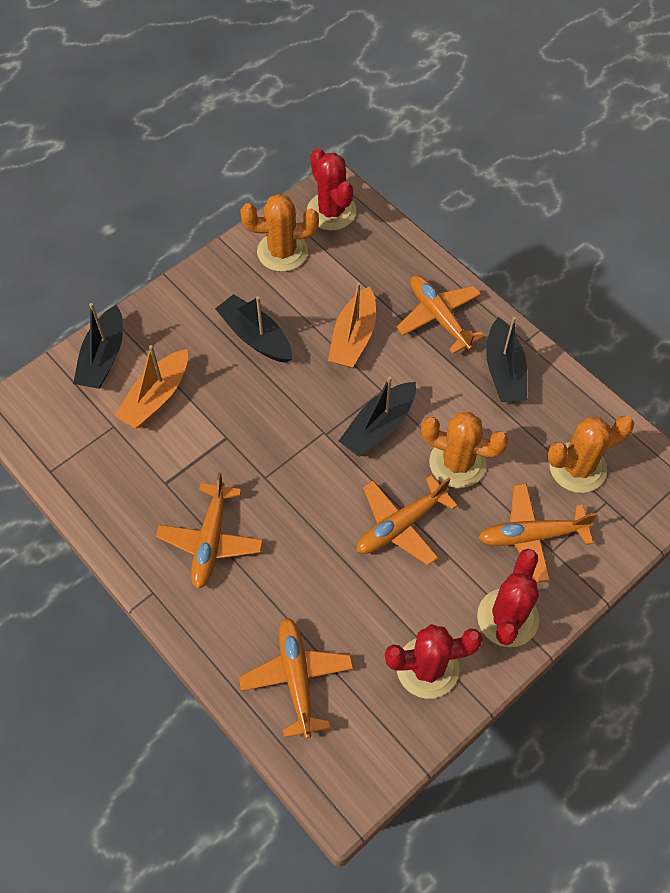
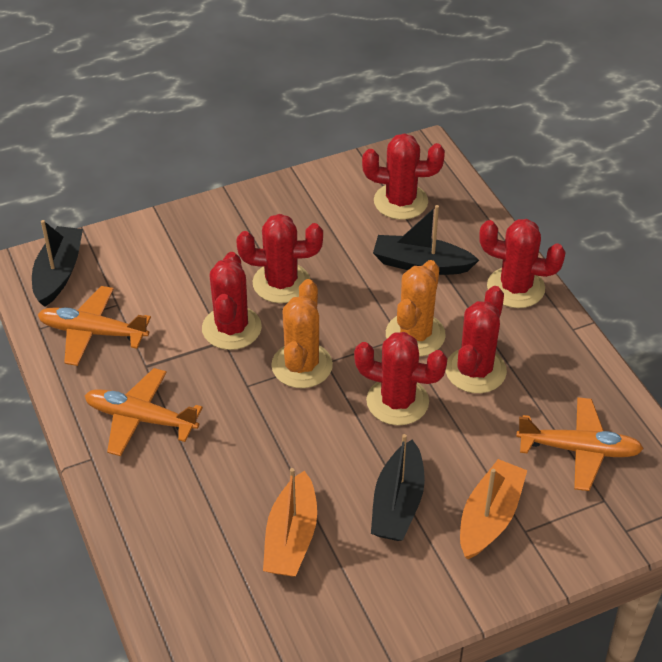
black boat: [73,303,123,389] [215,294,292,363] [339,376,416,457] [486,317,527,402] = 4 -> [32,220,83,307] [371,434,425,541] [373,205,479,275] = 3
orange cactus: [241,194,319,272] [421,412,509,488] [547,416,634,493] = 3 -> [271,279,333,388] [386,260,446,357] = 2
orange plane: [156,472,263,589] [239,617,354,739] [357,476,458,566] [396,275,485,354] [478,483,597,583] = 5 -> [38,286,151,366] [85,368,203,456] [516,397,644,491] = 3
red cactus: [307,148,357,230] [385,624,483,699] [477,549,539,647] = 3 -> [202,252,262,350] [236,214,323,303] [354,332,447,425] [362,133,445,220] [445,286,507,393] [479,219,566,308] = 6

